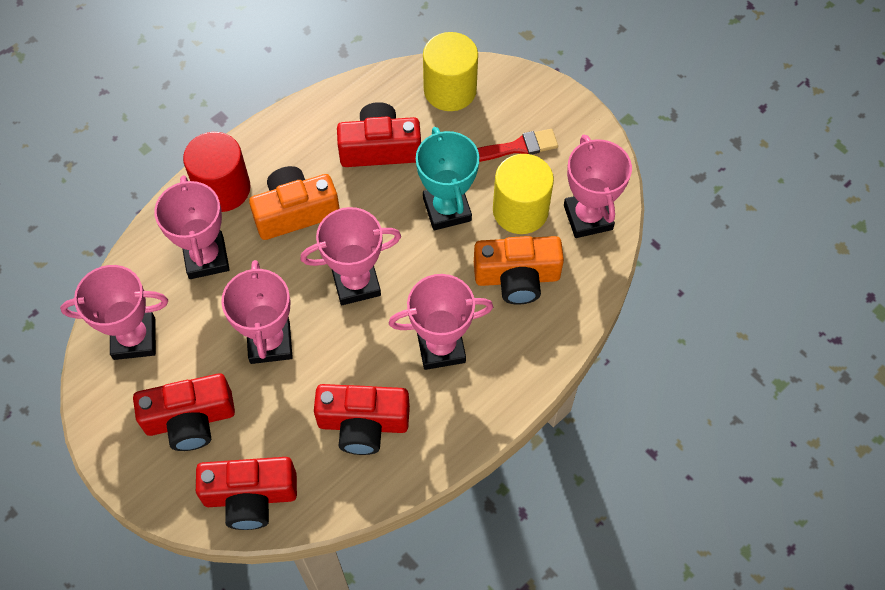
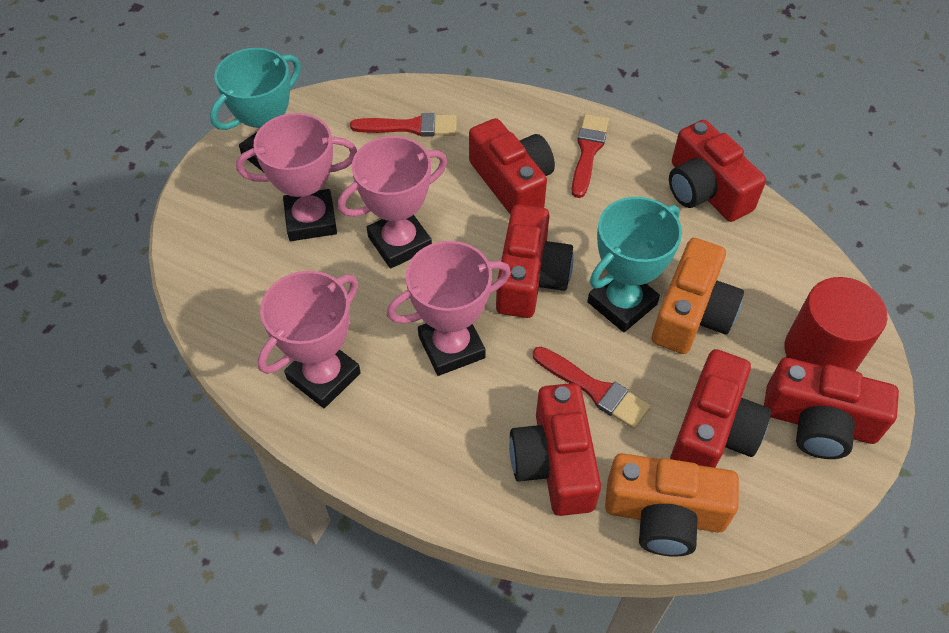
pink trophy: [60,265,168,360] [154,175,230,279] [221,260,293,364] [300,207,401,305] [389,274,493,370] [564,135,632,238] = 6 -> [236,113,357,241] [257,271,361,408] [338,136,447,269] [387,241,511,376] = 4
red brush: [477,129,558,162] = 1 -> [350,113,457,136] [533,347,651,429] [572,114,609,198] = 3
red camera: [133,373,235,451] [196,457,297,530] [314,384,410,455] [337,102,421,167] = 4 -> [469,118,555,214] [496,205,574,318] [509,383,601,516] [669,120,766,222] [670,349,771,468] [764,358,899,459] = 6
turquoise trophy: [416,127,480,230] = 1 -> [210,48,301,172] [587,197,682,332] = 2
yellow cylinder: [423,32,478,111] [493,154,554,234] = 2 -> none = 0

